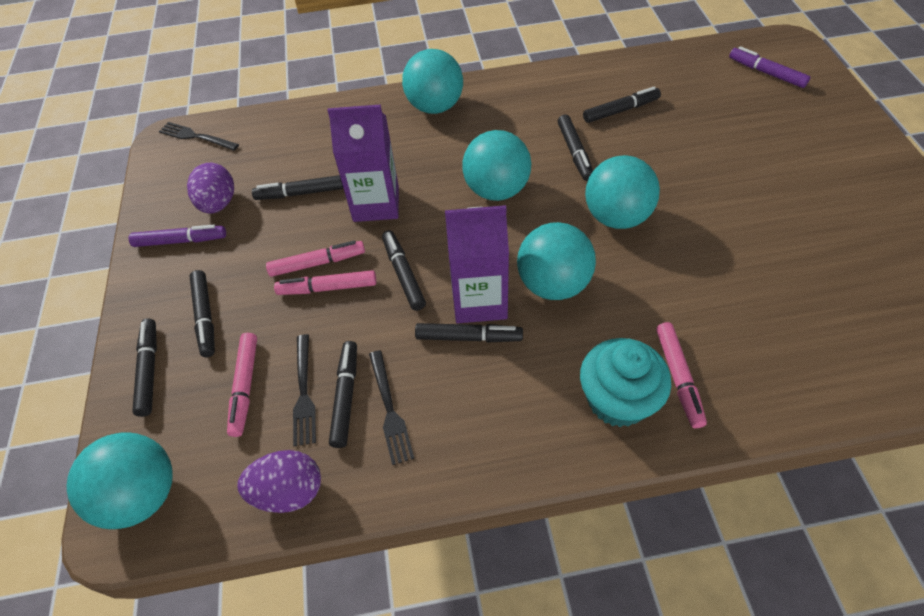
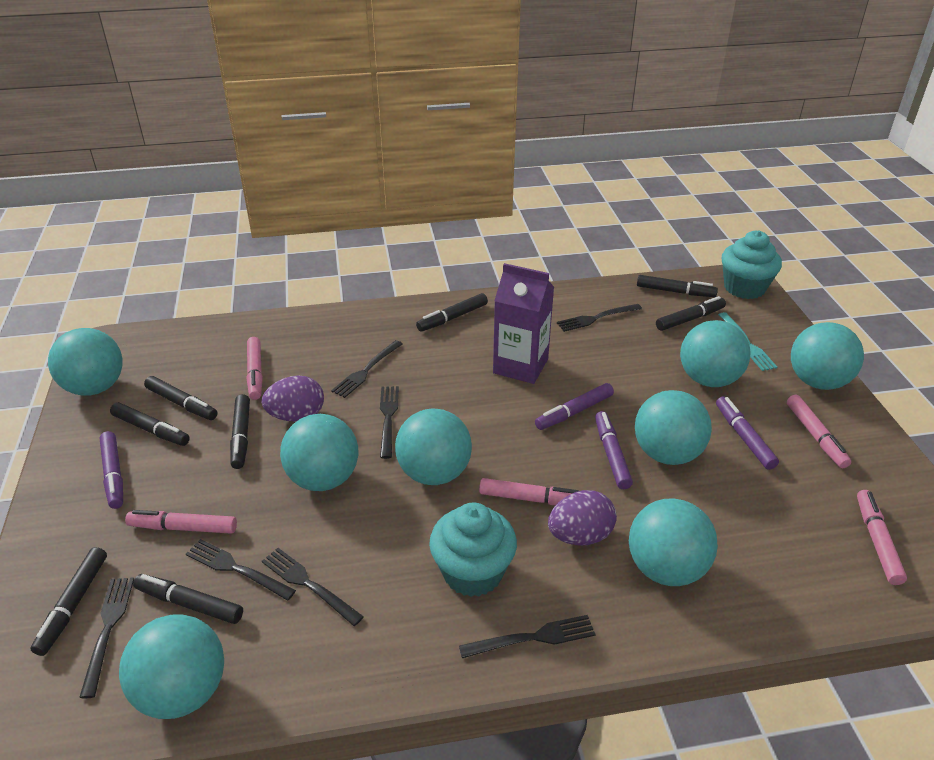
black fork: [159,122,239,151] [293,334,316,447] [369,350,414,465] = 3 -> [79,577,134,699] [186,539,296,601] [262,548,364,626] [331,340,403,398] [380,386,399,459] [459,615,596,658] [557,304,642,332] = 7
pink marker: [227,333,257,437] [266,241,365,277] [274,270,376,295] [656,322,707,428] = 4 -> [125,510,237,534] [247,337,263,400] [479,478,579,505] [787,395,851,468] [857,490,907,585] = 5
purple carton: [327,104,399,222] [445,205,509,323] = 2 -> [493,263,554,384] = 1
purple marker: [129,225,226,247] [729,46,810,88] = 2 -> [99,431,123,509] [535,383,614,430] [595,411,633,489] [716,397,779,470] = 4
turquoise ball: [67,432,173,529] [402,49,463,114] [462,130,531,201] [517,222,596,300] [585,155,660,229] = 5 -> [48,328,122,396] [119,614,224,719] [280,414,358,491] [395,409,472,485] [629,499,718,586] [635,390,712,465] [680,320,750,387] [791,322,864,390] = 8
turquoise cupcake: [580,338,671,427] = 1 -> [429,503,517,597] [722,231,782,299] = 2
turquoise fork: none = 0 -> [718,312,778,371] = 1

